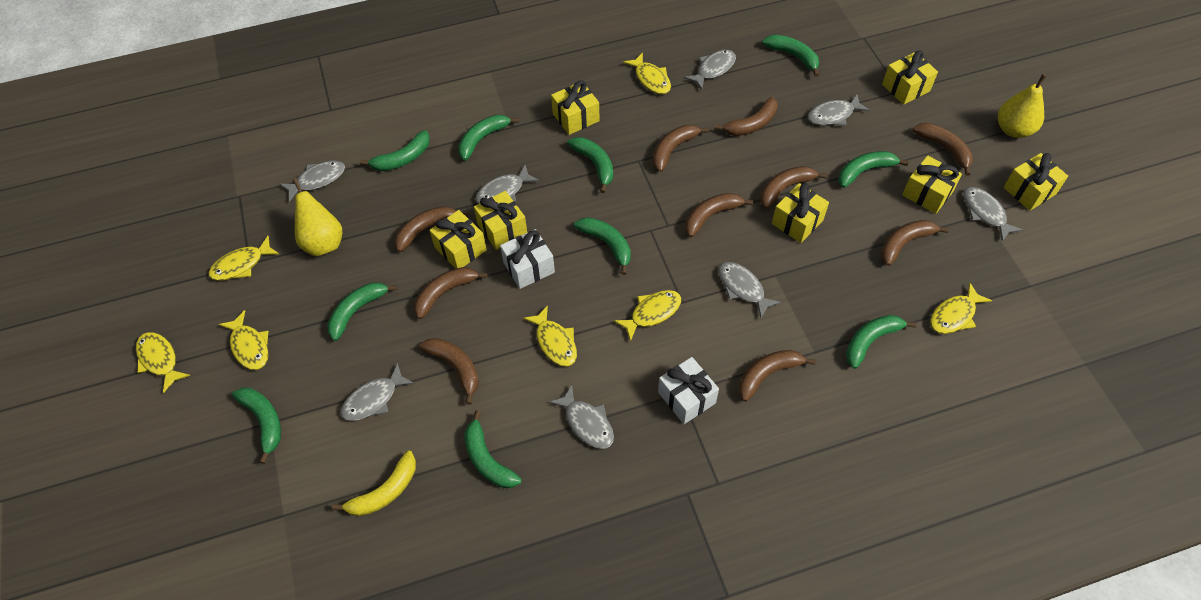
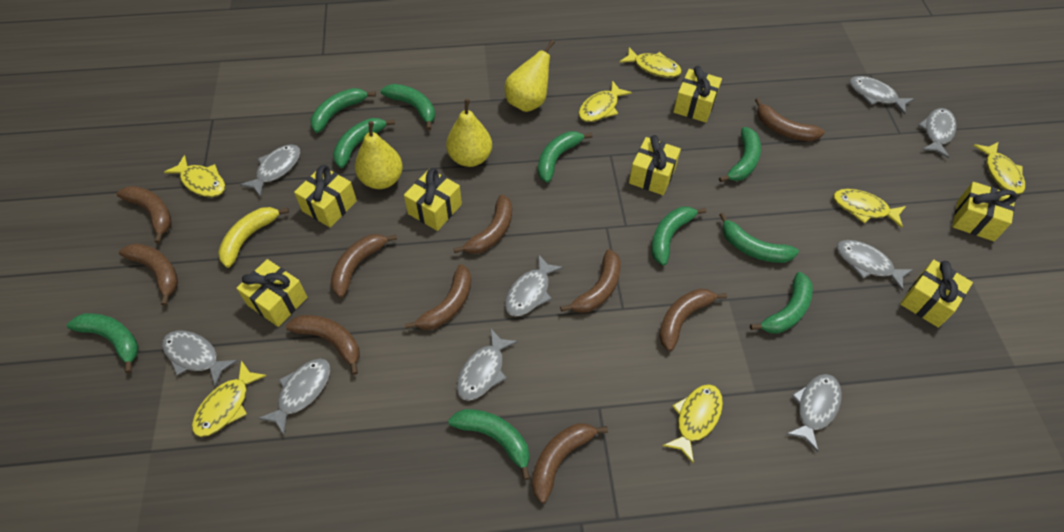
grey fish: [279,161,345,202] [340,363,414,421] [475,165,539,204] [549,385,614,449] [684,50,736,90] [719,262,781,318] [808,94,870,126] [963,187,1023,241] = 8 -> [162,331,238,387] [240,144,300,197] [258,358,330,435] [457,328,518,401] [505,254,563,317] [786,374,842,452] [837,240,913,291] [850,76,914,114] [918,108,956,158] = 9
white gift: [500,229,555,289] [658,357,719,424] = 2 -> none = 0
yellow pear: [293,178,342,256] [998,74,1047,138] = 2 -> [355,121,403,189] [446,99,492,167] [505,40,555,112] = 3

